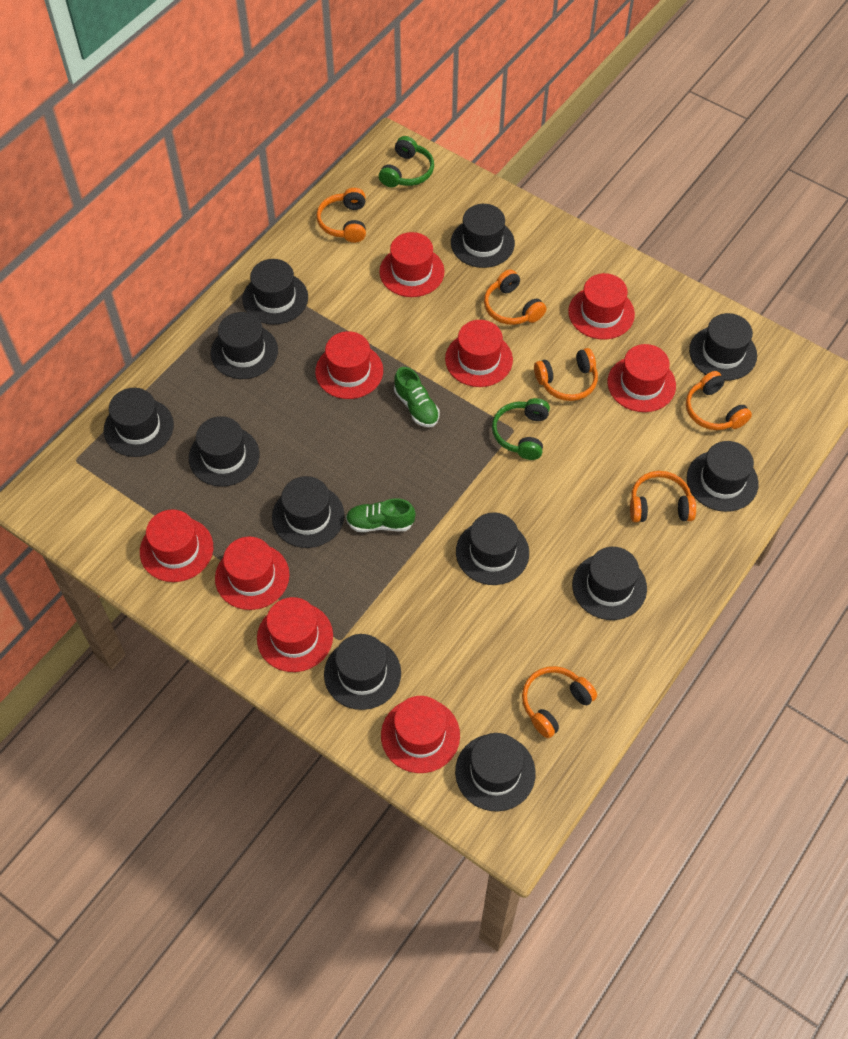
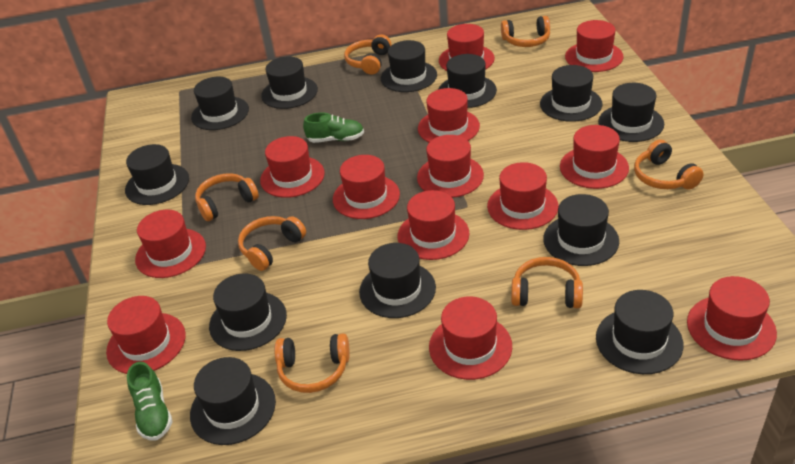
green headphones: [379,136,434,187] [492,398,550,460] = 2 -> none = 0
orange headphones: [316,188,366,243] [484,269,546,325] [522,666,597,738] [534,348,598,401] [630,471,696,522] [686,371,752,430] = 6 -> [195,173,259,221] [238,216,306,271] [275,333,350,393] [344,35,391,75] [501,16,550,47] [511,257,583,308] [634,140,704,190] = 7
red hat: [140,509,213,582] [215,537,289,610] [257,597,333,672] [315,331,383,399] [379,232,445,297] [381,696,460,773] [445,320,513,387] [568,273,635,339] [608,344,676,412] = 9 -> [106,296,186,374] [135,210,206,278] [260,136,325,198] [333,155,400,219] [398,190,469,260] [417,135,484,198] [418,88,480,142] [429,296,512,380] [439,24,495,71] [487,162,559,230] [560,125,629,189] [565,20,624,72] [687,276,777,361] = 13

